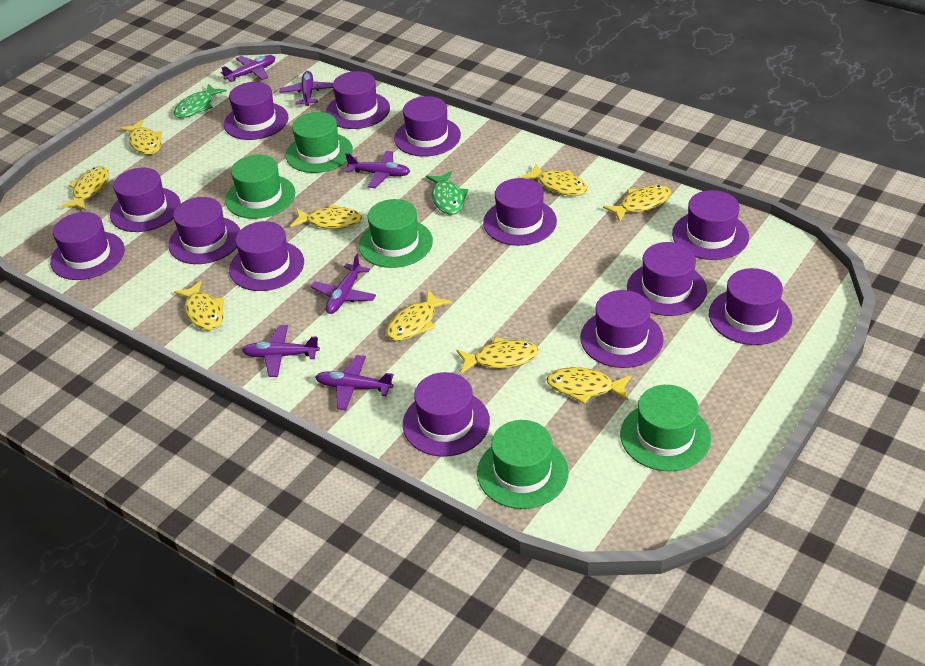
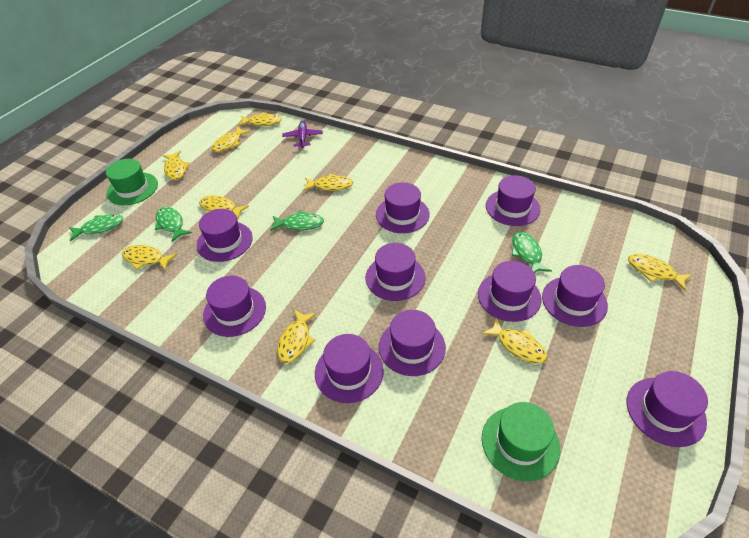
green fish: [174,84,227,118] [426,171,468,215] = 2 -> [69,214,123,241] [155,207,192,242] [270,211,324,231] [512,232,552,273] = 4
green hat: [225,155,295,219] [286,112,353,173] [359,199,433,268] [477,420,569,509] [620,385,711,471] = 5 -> [106,159,158,205] [482,402,560,481] = 2
purple hat: [50,212,125,280] [110,168,181,232] [168,197,240,264] [224,82,288,140] [229,221,304,291] [326,71,390,129] [394,96,461,157] [403,372,490,457] [483,178,557,246] [580,290,664,368] [627,242,707,316] [672,190,749,260] [709,268,792,345] = 13 -> [197,209,253,262] [203,276,266,337] [315,334,384,403] [365,243,425,301] [376,182,430,233] [379,310,446,376] [478,261,542,322] [486,175,540,226] [542,265,608,327] [627,371,708,447] = 10
purple plane: [221,55,275,82] [242,325,320,377] [280,71,333,106] [311,254,376,314] [315,355,394,410] [345,151,410,188] = 6 -> [282,121,323,148] = 1

